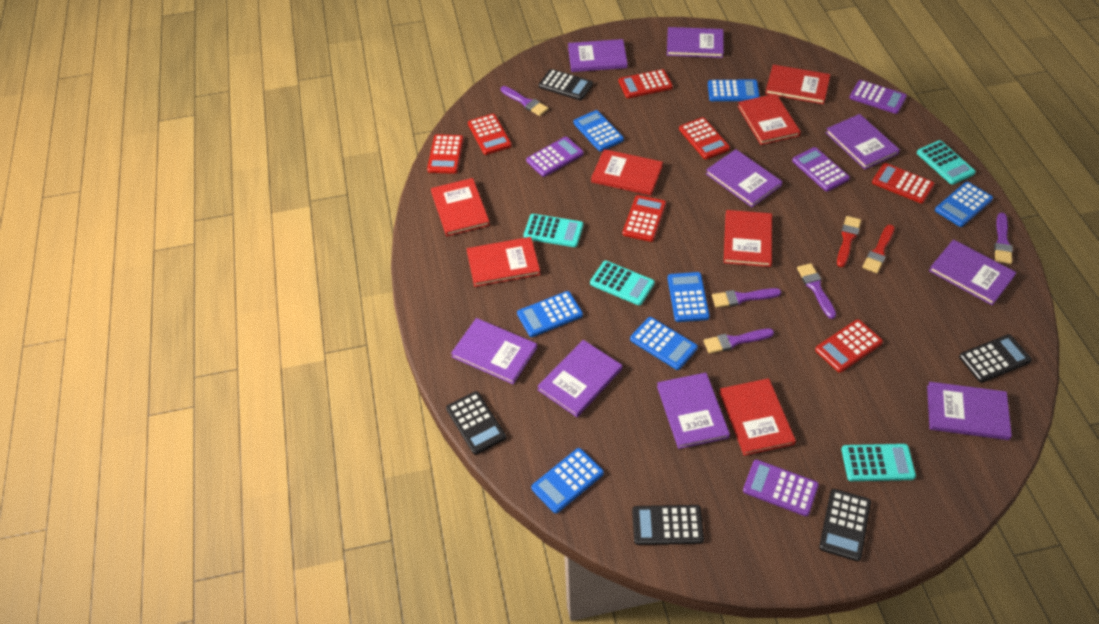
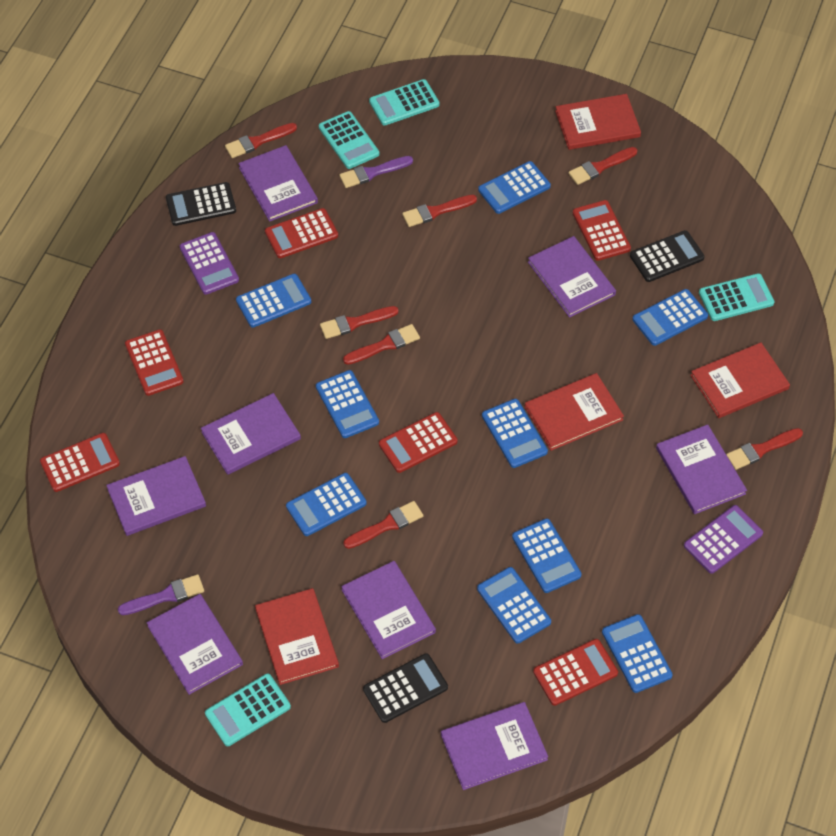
black calculator: [446,391,506,455] [539,69,593,100] [632,505,704,545] [819,489,871,561] [959,334,1032,383] = 5 -> [166,182,236,226] [363,653,448,723] [630,230,705,282] = 3
blue calculator: [517,291,583,337] [531,448,604,513] [573,110,624,151] [630,317,698,370] [668,272,710,322] [708,79,760,101] [935,182,993,227] = 7 -> [236,274,311,328] [286,473,367,536] [316,370,379,438] [477,567,551,643] [478,161,551,214] [482,399,548,468] [512,518,582,593] [602,614,673,693] [632,289,708,346] = 9
purple book: [451,318,537,384] [537,340,622,417] [568,39,628,72] [657,373,730,449] [667,27,724,58] [706,149,782,207] [826,114,900,169] [927,382,1012,440] [929,239,1016,305] = 9 -> [106,456,206,536] [147,594,243,695] [201,393,301,475] [238,145,318,222] [341,561,436,659] [441,702,548,790] [528,236,616,318] [656,424,747,514] = 8
purple brush: [501,86,548,116] [704,329,774,354] [712,288,781,308] [797,263,836,319] [994,213,1013,264] = 5 -> [118,574,204,615] [339,156,413,188] = 2
purple calculator: [526,137,584,177] [743,460,819,516] [792,147,850,191] [849,80,907,114] = 4 -> [180,232,239,295] [684,505,763,574] = 2
red book: [431,178,490,236] [467,237,540,287] [591,149,663,196] [719,378,796,456] [724,210,772,267] [738,94,801,145] [765,65,830,104] = 7 -> [255,588,339,685] [525,373,624,451] [555,94,641,150] [690,342,790,418] = 4
red brush: [837,216,861,267] [863,225,895,273] = 2 -> [225,123,297,158] [320,306,399,339] [343,324,420,365] [343,501,423,549] [402,195,477,227] [568,147,637,185] [726,428,803,470] = 7
red calculator: [427,134,464,174] [468,114,512,155] [619,69,673,98] [623,195,666,242] [679,117,730,159] [815,319,883,373] [872,163,935,203] = 7 -> [40,433,120,492] [125,329,184,396] [265,208,338,258] [379,412,458,473] [533,639,618,706] [573,200,631,261] = 6

